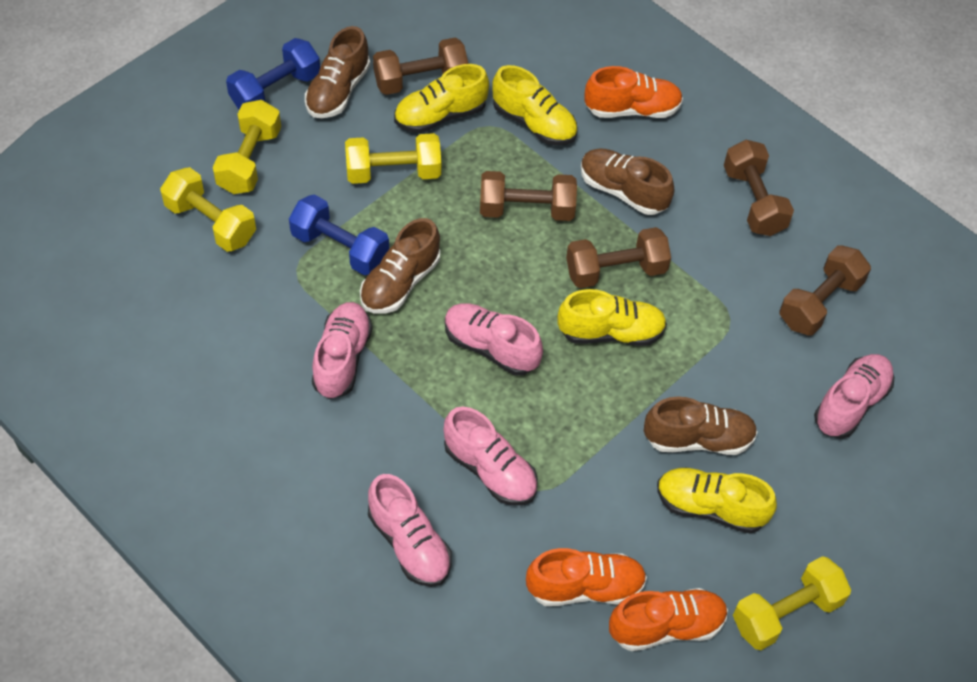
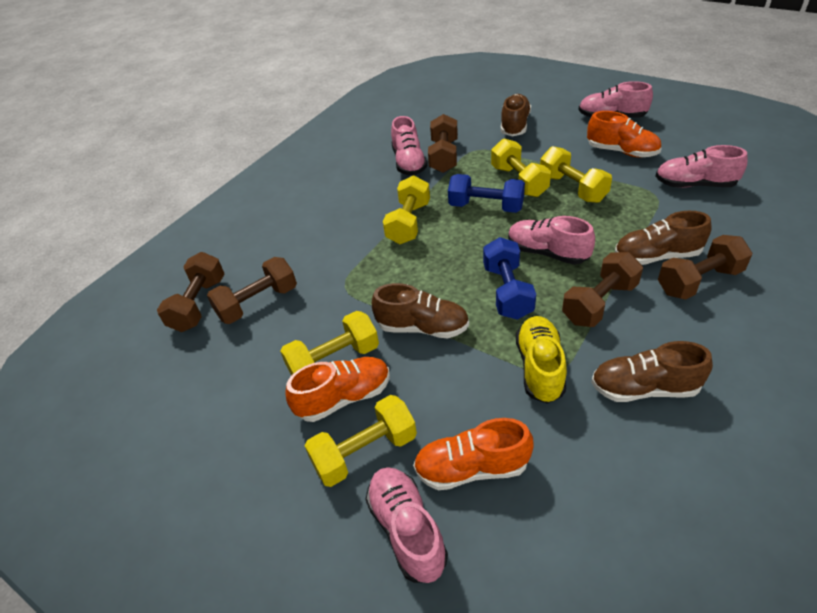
yellow dumbbell: [160,167,256,252] [213,100,281,194] [345,133,441,184] [733,556,851,650] = 4 -> [280,311,379,376] [305,395,417,487] [383,175,430,244] [491,139,551,197] [540,146,612,203] = 5
yellow shoe: [394,64,489,133] [492,65,577,146] [558,289,667,346] [657,467,777,533] = 4 -> [516,316,567,404] = 1

